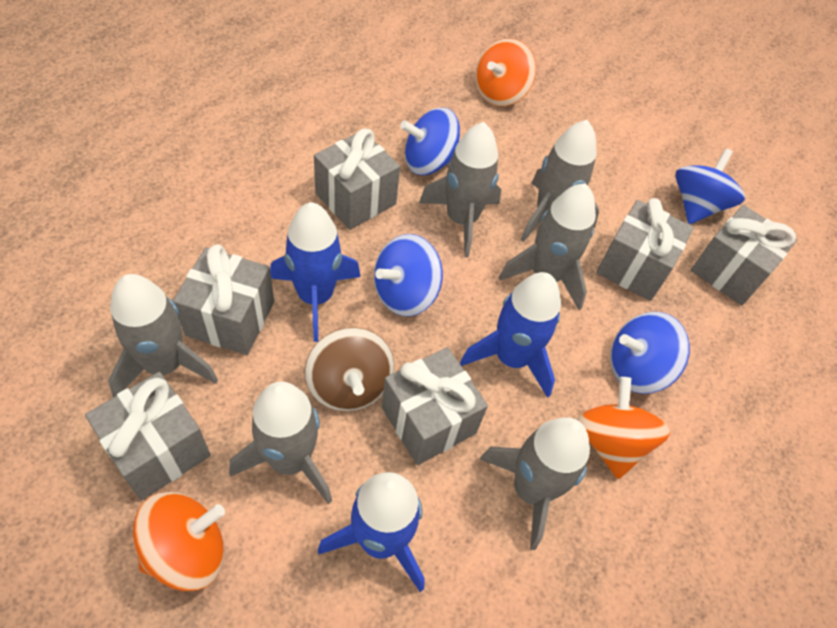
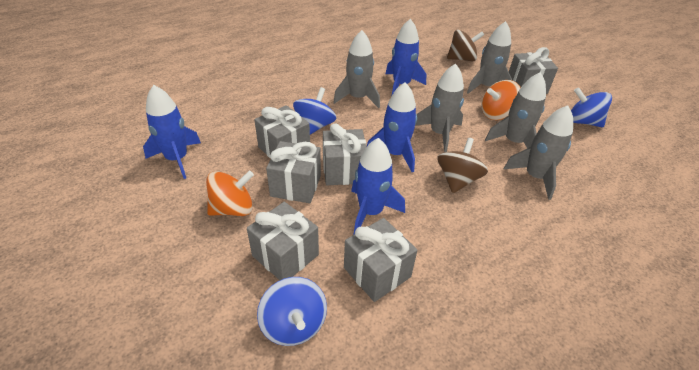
blue rocket: [270,202,361,342] [318,472,425,592] [460,272,561,398] = 3 -> [143,85,201,179] [351,138,405,234] [367,82,417,172] [385,19,426,95] = 4
blue spinning top: [374,234,443,316] [400,108,460,175] [610,312,690,394] [675,148,745,224] = 4 -> [257,277,327,346] [293,87,336,135] [571,87,612,127] = 3
brown spinning top: [305,327,394,411] = 1 -> [437,138,488,193] [447,30,484,61] = 2
grey rocket: [108,274,218,397] [229,381,332,504] [419,122,501,258] [480,417,590,550] [499,183,596,310] [521,120,599,242] = 6 -> [333,30,380,108] [415,63,464,152] [467,21,512,94] [485,72,546,148] [504,105,573,200] = 5
orange spinning top: [133,492,225,591] [475,38,536,106] [576,377,671,479] = 3 -> [206,171,254,216] [481,80,521,120] = 2

